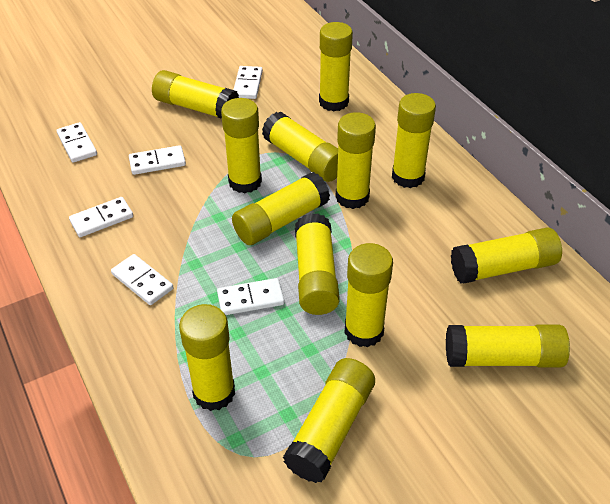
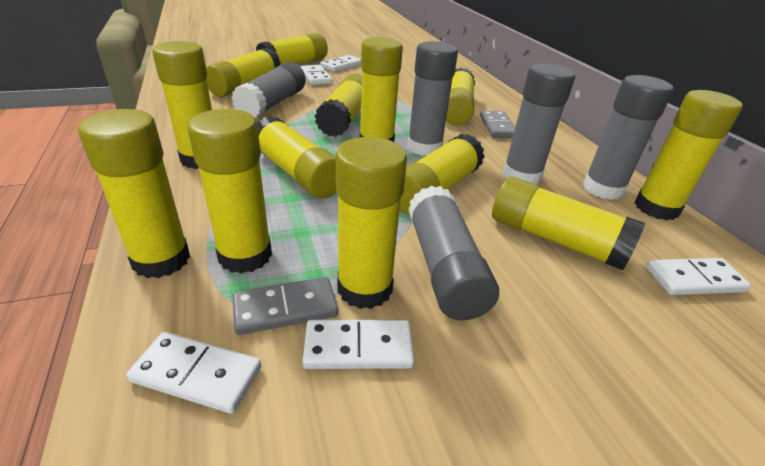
grey domino: none = 0 -> [232,277,338,335] [480,110,515,138] = 2
grey glue stick: none = 0 -> [231,62,306,118] [407,41,458,155] [408,186,499,320] [503,63,575,185] [583,75,673,200] = 5
white domino: [57,122,97,163] [69,197,133,237] [111,254,174,305] [129,145,186,175] [217,278,284,315] [233,66,263,99] = 6 -> [126,332,261,414] [301,65,333,85] [303,320,414,369] [320,55,361,72] [646,258,751,295] = 5

